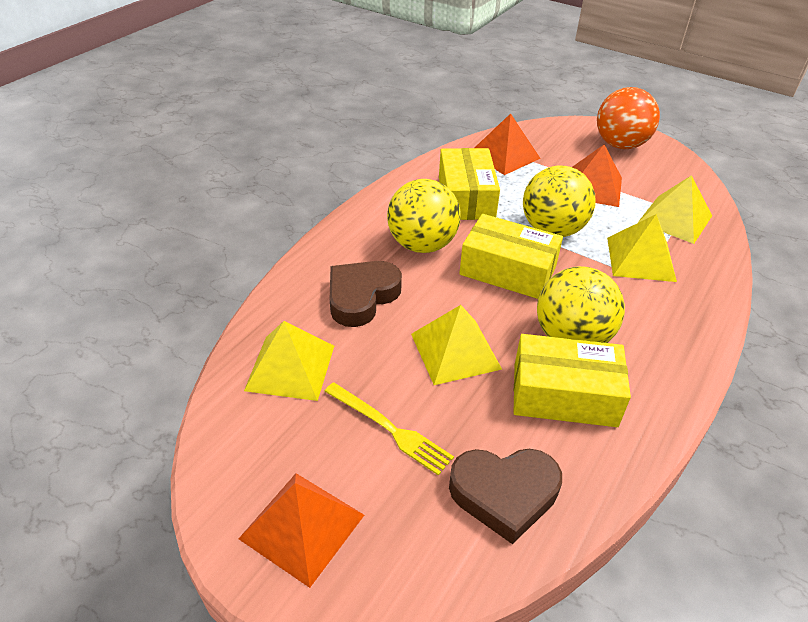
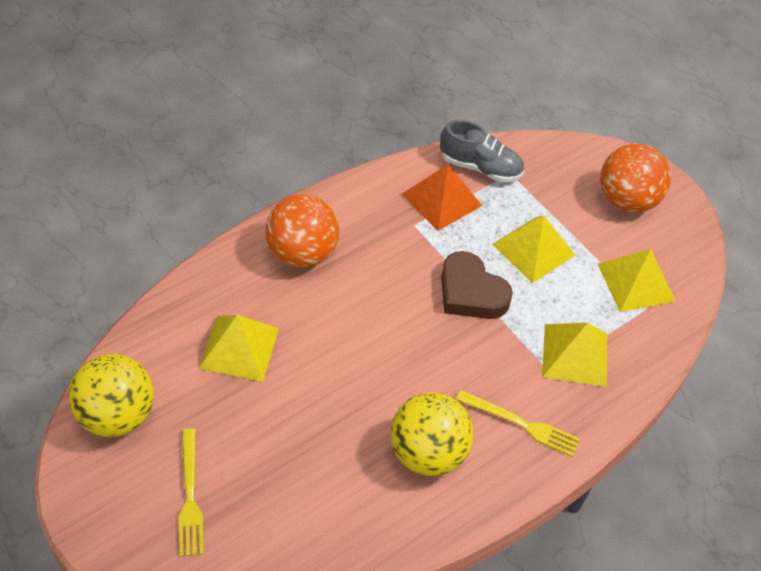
brown heart: [330,261,402,327] [449,449,562,544] = 2 -> [441,251,513,319] = 1
grey shoe: none = 0 -> [440,120,524,182] = 1
orange ball: [597,87,660,149] = 1 -> [266,194,339,268] [600,143,671,213] = 2
orange pyramid: [239,473,364,588] [475,113,541,175] [573,145,622,207] = 3 -> [402,164,482,231] = 1
yellow ball: [387,179,461,253] [523,166,595,237] [537,266,625,343] = 3 -> [68,354,154,437] [391,393,474,476] = 2
yellow box: [439,148,500,220] [459,214,563,299] [514,334,631,427] = 3 -> none = 0
yellow fork: [324,382,454,476] = 1 -> [179,429,204,557] [456,390,580,457] = 2

